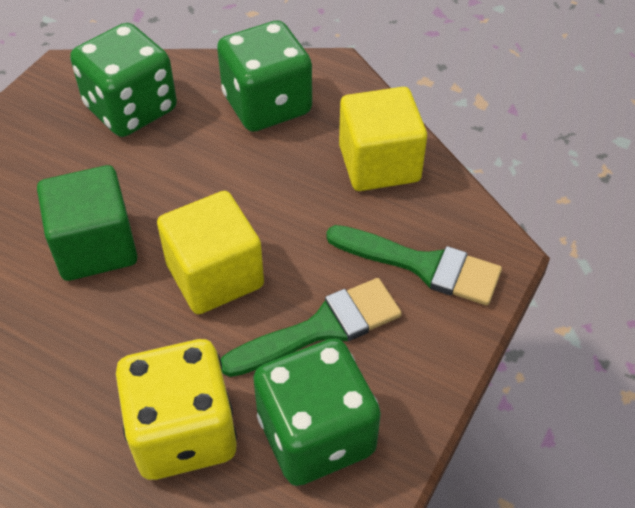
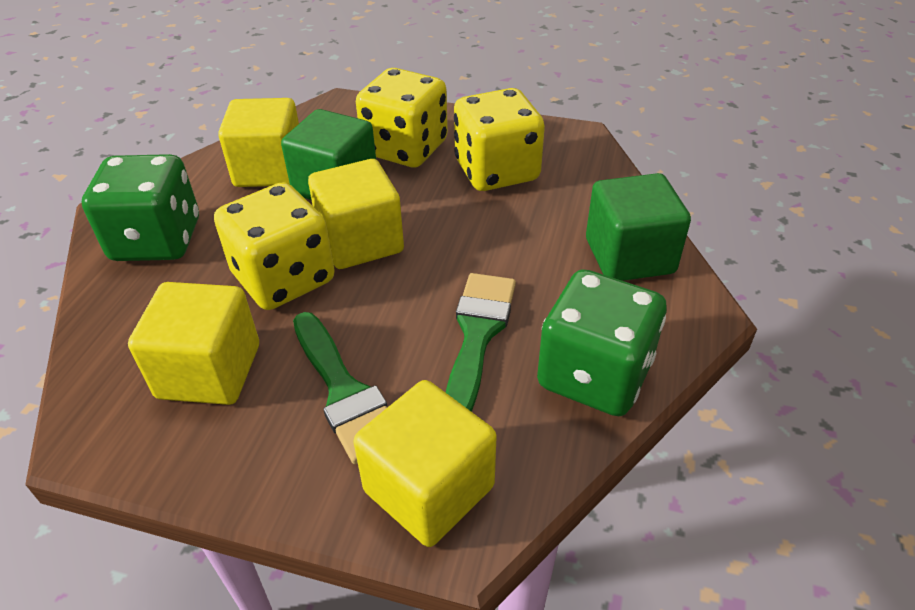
green cube: [37,165,137,281] = 1 -> [281,109,376,200] [586,173,691,281] = 2
green dice: [70,23,177,137] [217,21,312,132] [253,338,381,486] = 3 -> [82,154,199,261] [537,269,666,416] = 2
yellow cube: [157,191,264,314] [339,87,427,191] = 2 -> [128,282,259,405] [218,98,299,187] [308,159,404,269] [353,380,497,547] = 4
yellow dice: [116,339,237,480] = 1 -> [214,182,335,310] [356,68,448,167] [454,88,545,191] = 3

